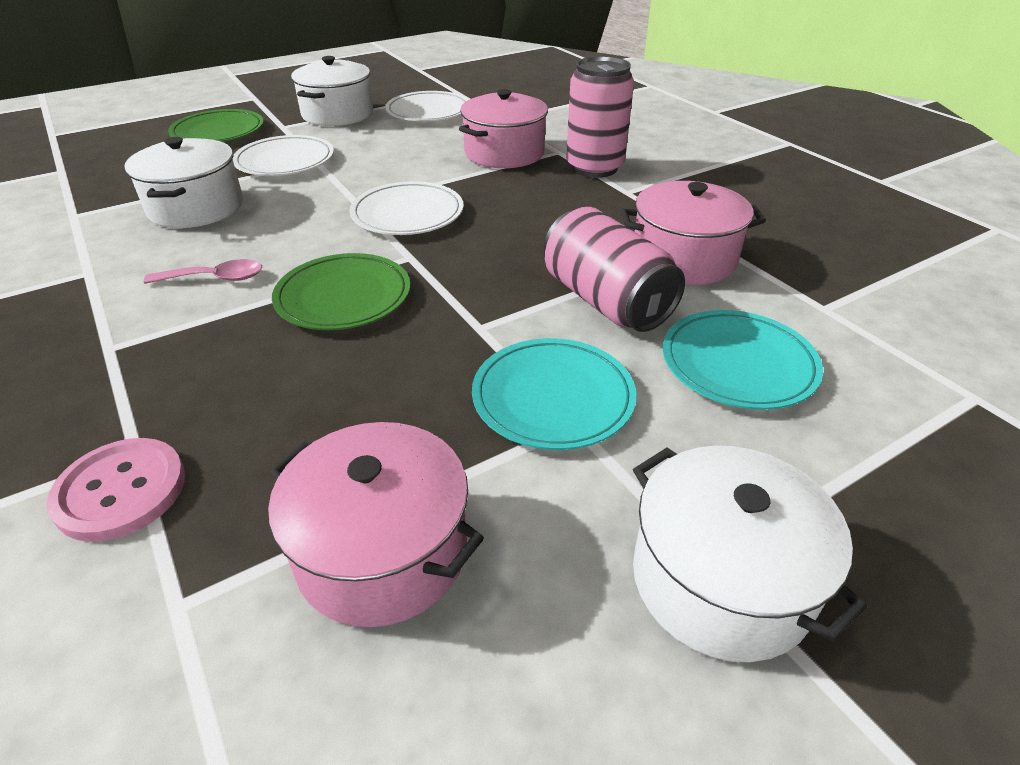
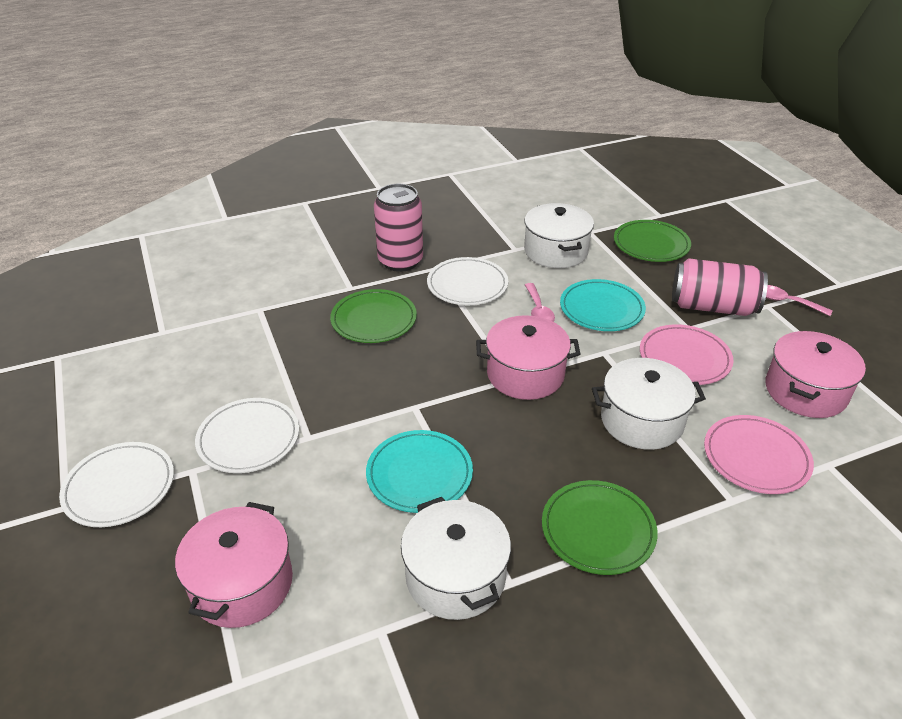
green plate: [168,109,264,142] [272,253,410,330] = 2 -> [330,289,417,343] [542,480,658,575] [614,220,691,262] = 3
pink button: [47,438,185,542] = 1 -> none = 0
pink plate: none = 0 -> [640,324,734,385] [704,415,814,494] = 2
pink spoon: [143,259,262,284] = 1 -> [525,283,555,322] [766,285,833,316] = 2

